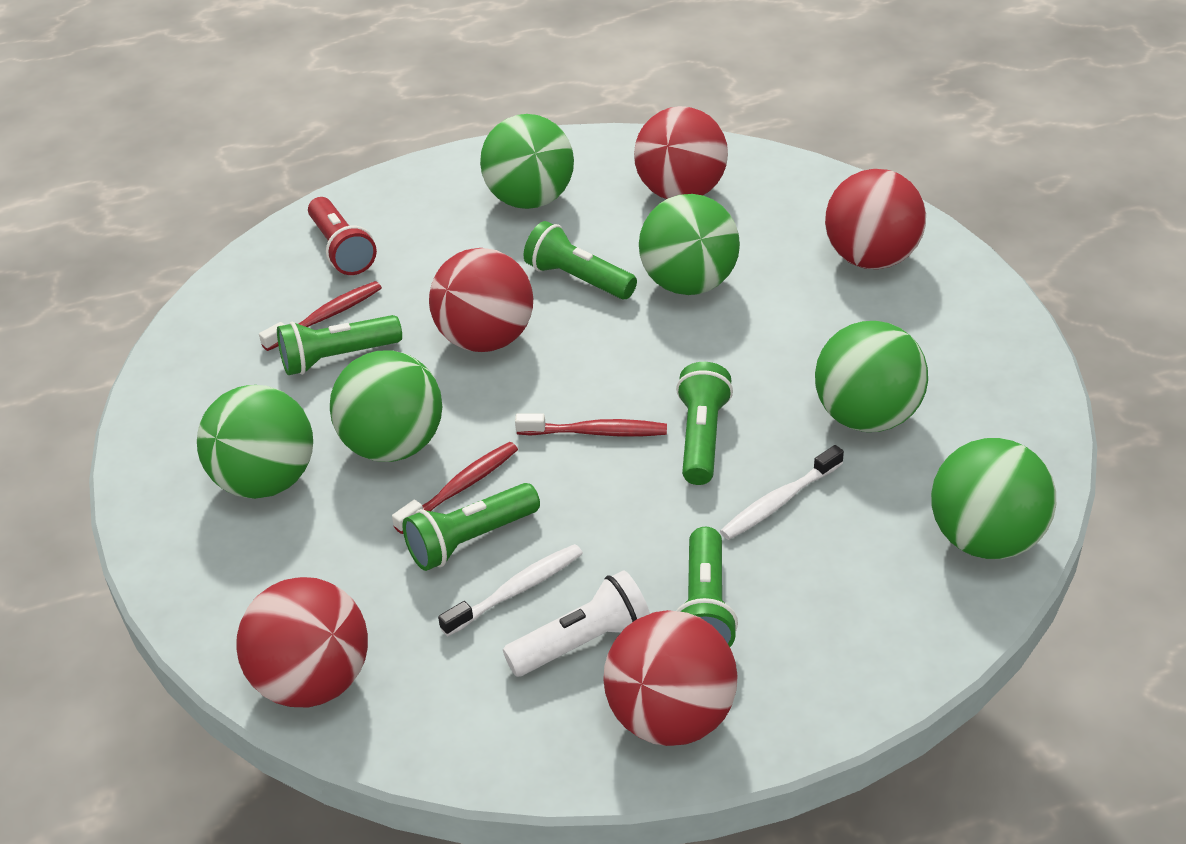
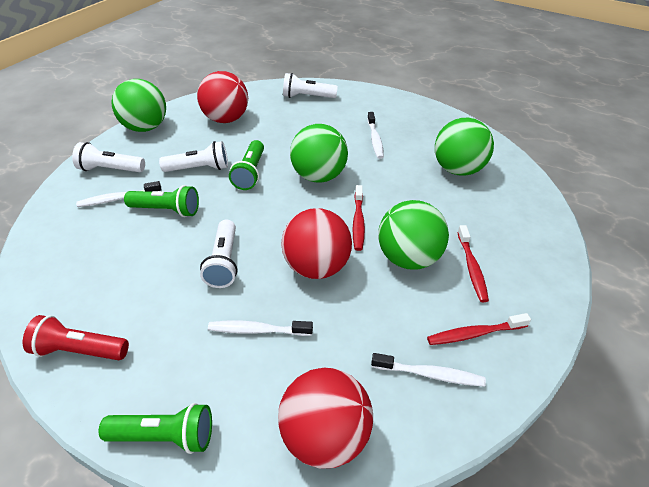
green ball: [197,385,313,499] [330,351,442,462] [480,114,574,209] [639,194,740,295] [815,321,928,432] [931,438,1056,559] = 6 -> [111,79,166,132] [290,124,348,183] [378,200,449,270] [435,118,494,176] = 4
green flashlight: [277,315,402,375] [403,483,540,571] [523,221,637,299] [676,362,733,485] [676,527,738,647] = 5 -> [98,403,212,454] [124,185,199,217] [229,140,264,190] = 3
red ball: [236,577,368,707] [429,248,533,352] [603,610,738,746] [634,106,728,199] [825,169,926,269] = 5 -> [197,71,248,123] [278,368,373,468] [281,208,352,279] = 3
white flashlight: [503,570,650,677] = 1 -> [72,142,145,172] [159,141,228,172] [200,220,237,288] [283,73,338,98] = 4
white toothbrush: [438,544,583,636] [720,445,844,540] = 2 -> [76,181,162,207] [208,321,313,336] [367,112,384,159] [371,353,486,387] = 4

